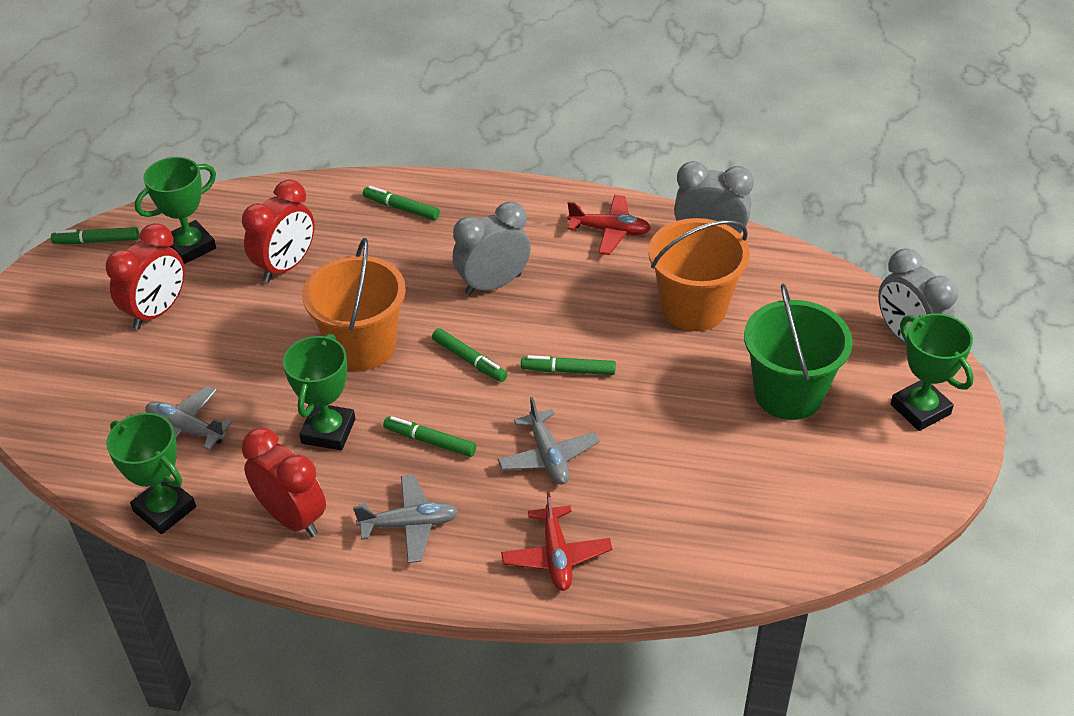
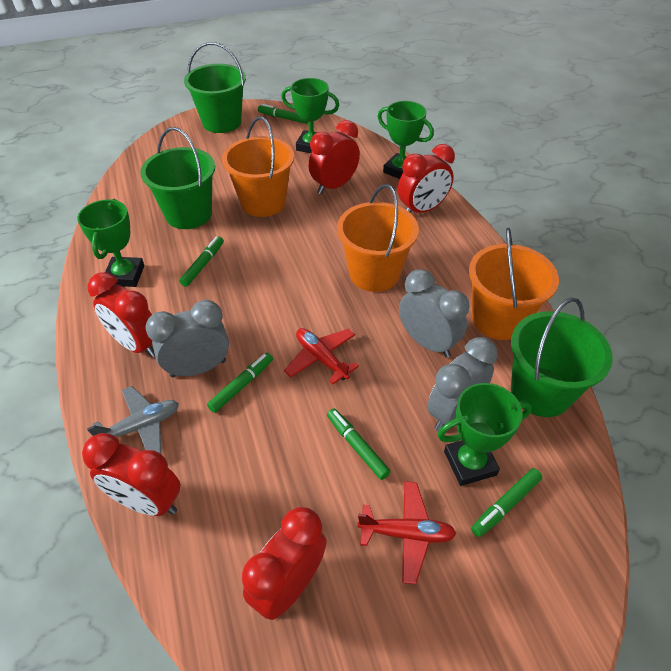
green bucket: [744,284,853,420] = 1 -> [140,127,215,229] [184,42,246,133] [511,297,613,417] = 3
grey plane: [145,386,233,450] [353,475,458,563] [498,397,600,484] = 3 -> [87,386,179,454] = 1
orange bucket: [302,238,406,371] [648,218,750,331] = 2 -> [222,116,294,217] [337,184,419,292] [469,228,559,340] = 3
red clock: [106,223,185,329] [242,180,315,283] [242,428,326,537] = 3 -> [82,433,181,516] [88,272,155,358] [242,507,327,620] [308,120,360,194] [398,144,455,213] = 5

